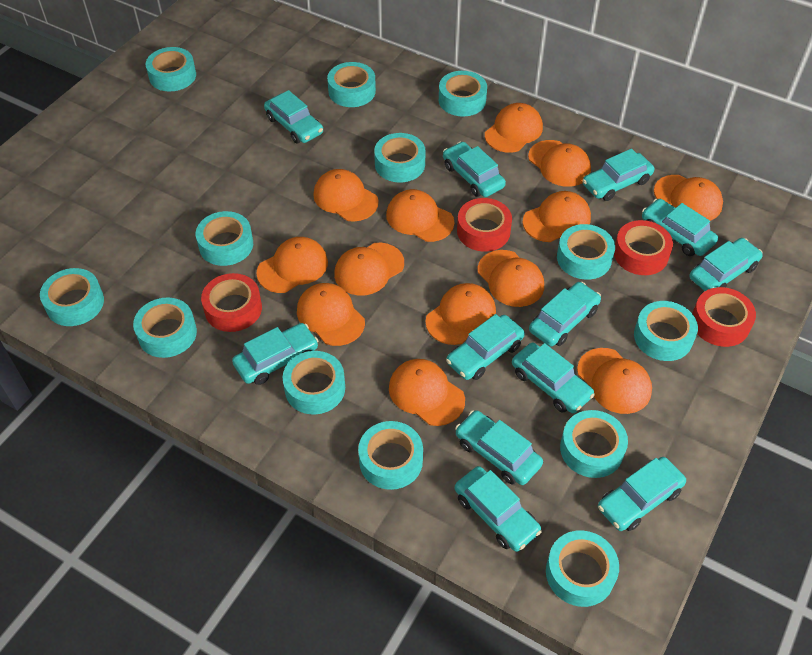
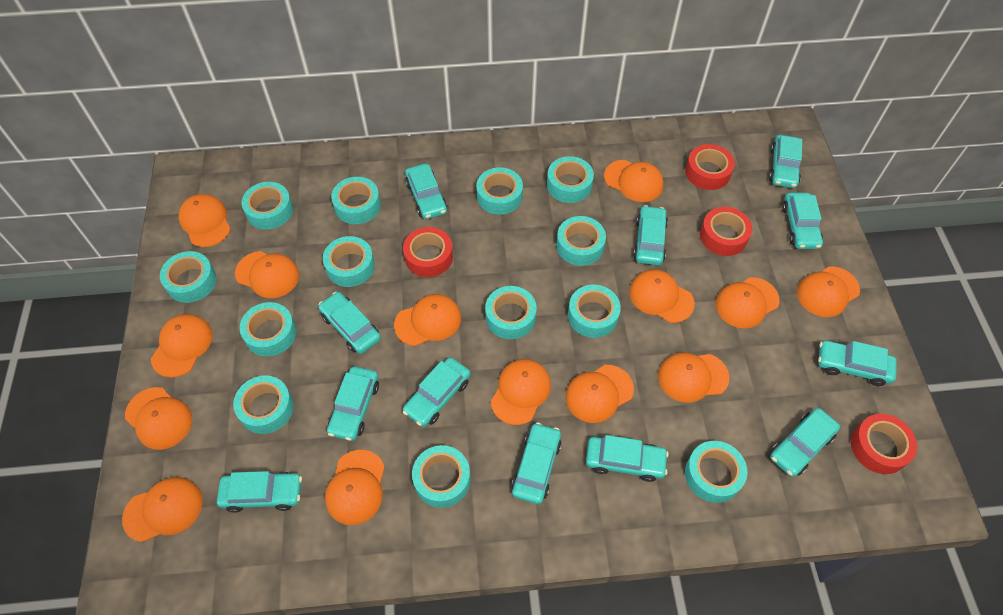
orange cap: [256,237,328,293] [297,283,365,346] [313,169,379,222] [334,243,404,296] [386,189,454,242] [389,359,465,426] [425,283,496,345] [478,250,544,307] [485,103,543,153] [522,191,591,242] [528,140,591,187] [577,348,652,414] [654,175,723,221] = 13 -> [122,477,203,542] [125,387,192,450] [151,314,213,378] [178,194,231,247] [235,251,299,298] [325,450,385,525] [394,294,461,346] [491,359,551,425] [565,365,634,423] [604,160,663,202] [629,269,695,323] [658,352,730,403] [715,277,780,329] [797,266,860,317] = 14

